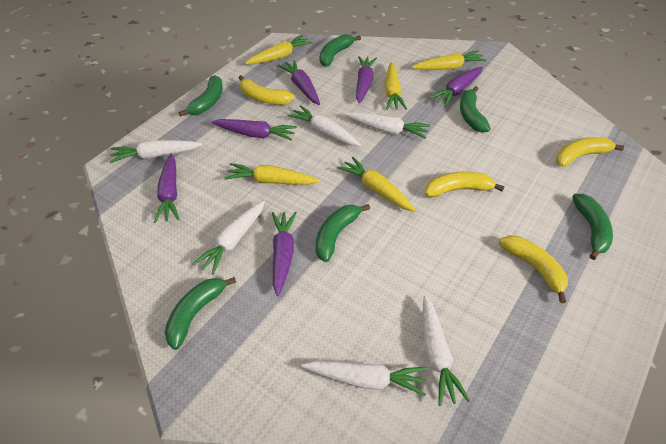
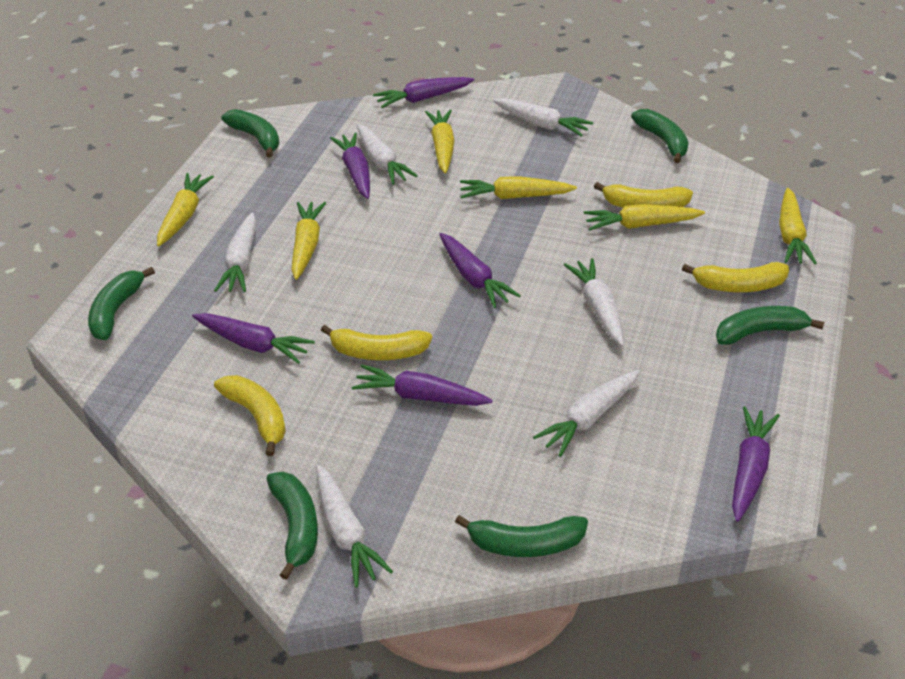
yellow carrot: [225,163,320,185] [245,35,313,64] [337,157,416,212] [384,62,407,110] [412,50,487,70] = 5 -> [157,173,214,247] [291,202,326,280] [425,109,455,174] [460,176,577,199] [584,204,705,231] [779,188,817,264] = 6

